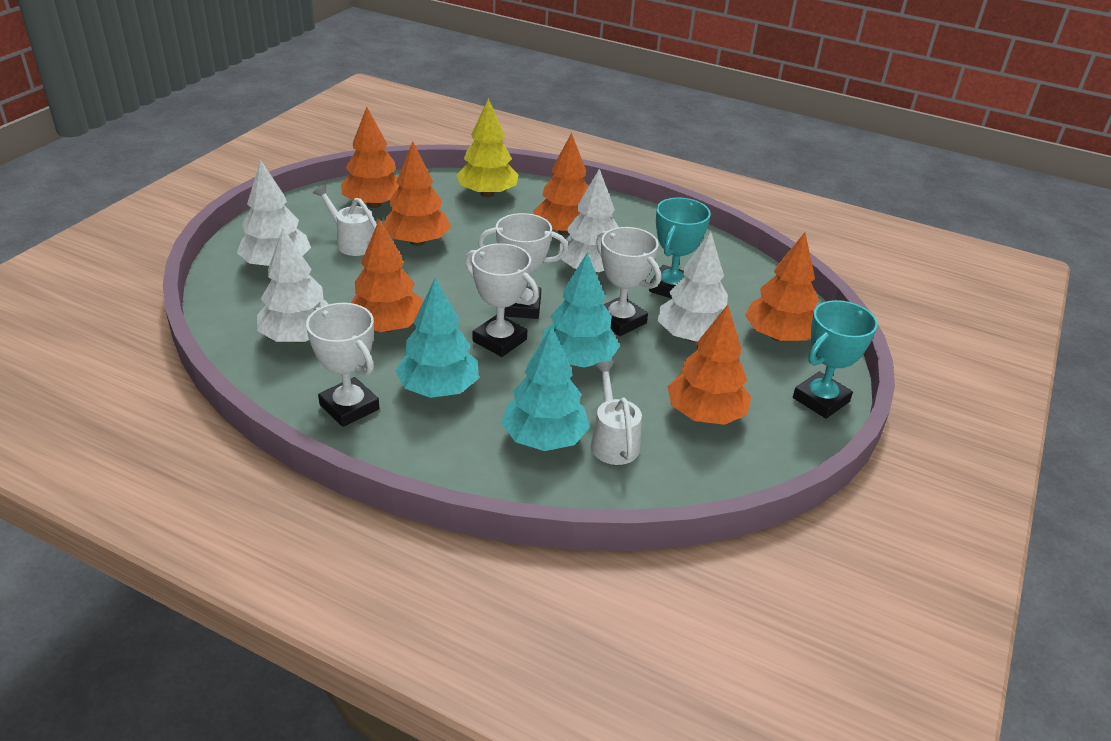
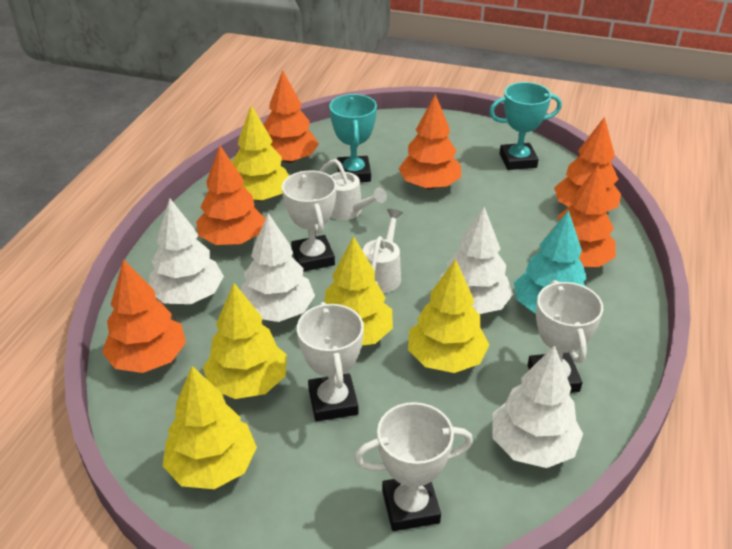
turquoise tree: [395,278,479,398] [501,326,590,451] [541,252,620,368] = 3 -> [514,210,586,314] = 1
yellow tree: [456,98,518,197] = 1 -> [163,366,257,489] [203,283,287,399] [232,105,289,201] [324,236,393,346] [408,259,489,373] = 5

